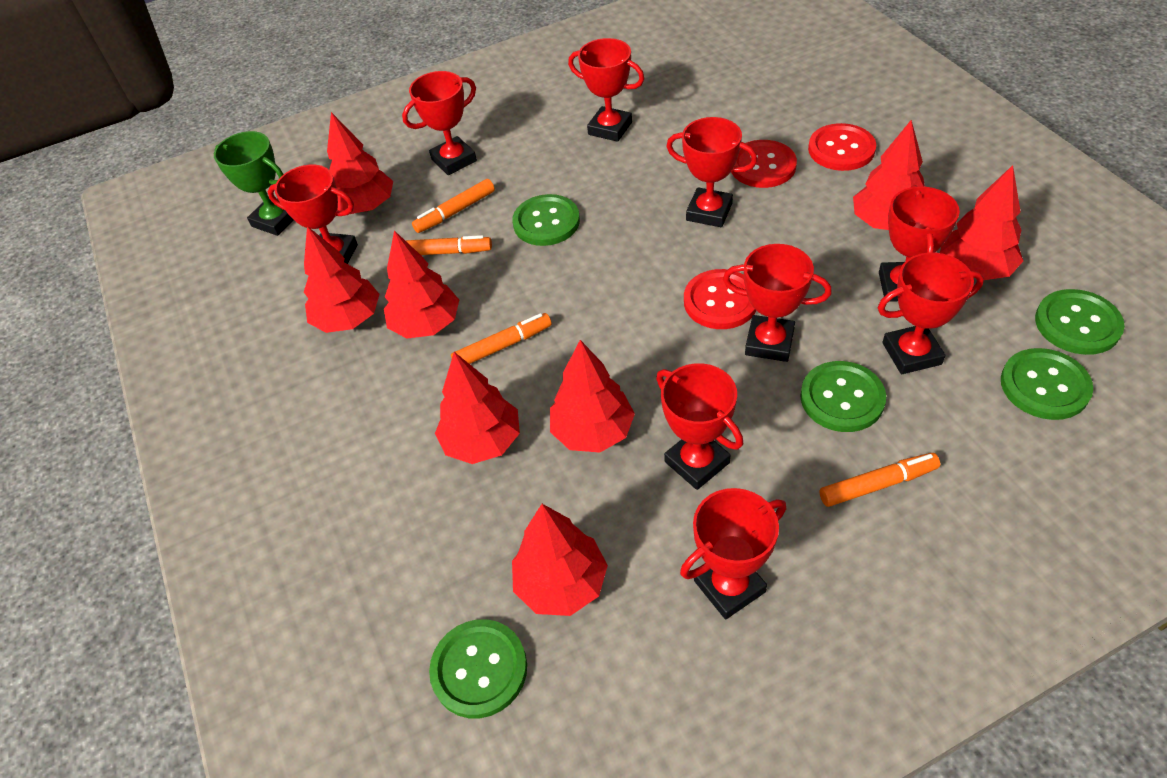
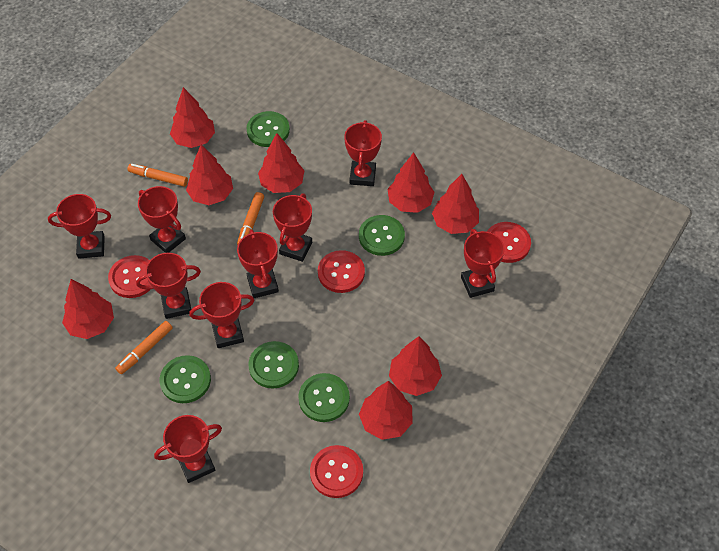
green trophy: [214,131,293,236] = 1 -> none = 0
orange marker: [405,235,492,255] [412,179,495,233] [451,313,552,364] [820,453,940,507] = 4 -> [115,321,173,374] [127,164,188,187] [237,192,264,245] = 3
red button: [684,269,756,329] [731,140,797,188] [808,123,876,171] = 3 -> [108,255,151,298] [310,445,363,498] [318,250,365,293] [487,222,531,263] = 4

